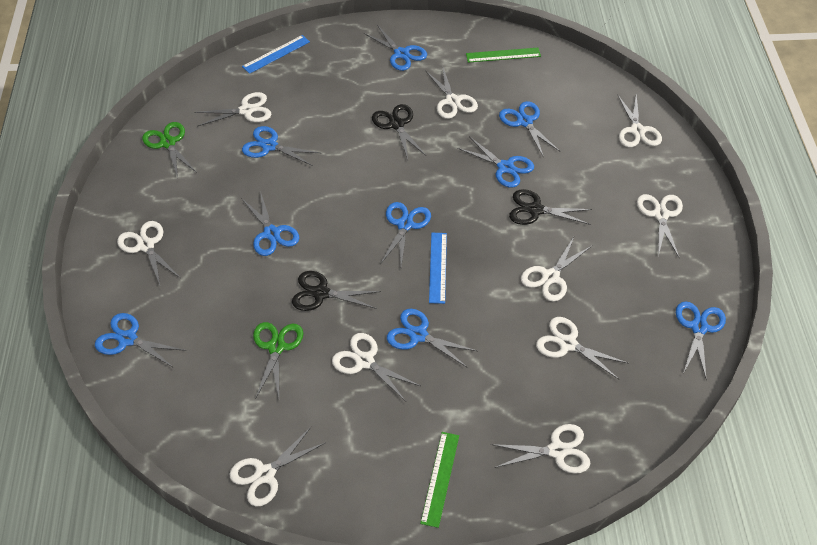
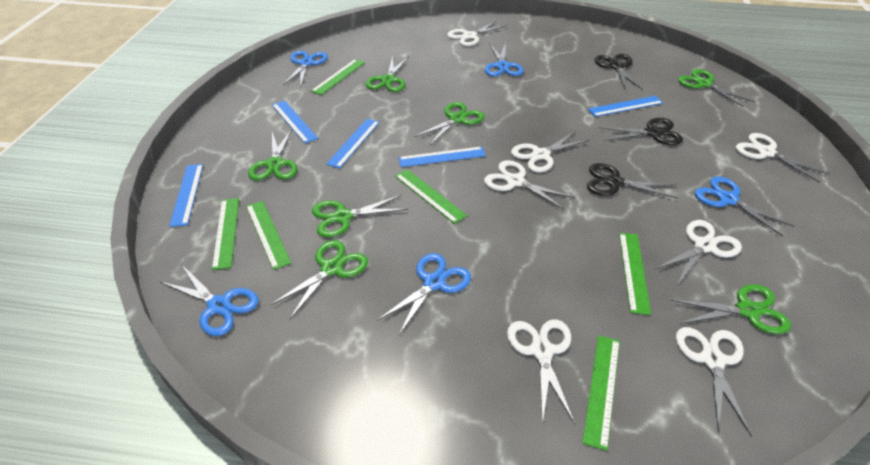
blue ruler: [242,35,310,74] [429,233,447,304] = 2 -> [169,164,203,227] [272,101,318,143] [326,119,380,168] [398,146,486,167] [588,96,663,117] = 5
blue scissors: [95,313,186,368] [241,191,299,256] [242,126,320,166] [364,25,427,71] [380,202,431,266] [387,309,477,368] [457,136,534,188] [499,101,560,156] [676,301,726,380] = 9 -> [161,264,259,336] [283,51,328,85] [377,253,471,335] [485,43,523,76] [695,176,795,237] = 5
green ruler: [420,432,459,528] [466,48,541,63] = 2 -> [212,198,239,270] [246,201,291,270] [311,59,365,95] [395,169,467,224] [582,335,620,451] [619,233,651,315] = 6
green scissors: [142,122,197,178] [253,322,304,399] = 2 -> [248,129,297,180] [270,240,368,319] [312,195,407,237] [366,56,409,92] [414,102,485,145] [671,284,791,334] [678,69,754,107] = 7
white scissors: [117,221,180,285] [194,92,272,127] [229,427,325,506] [332,333,420,400] [425,65,478,119] [491,424,591,474] [521,237,592,302] [536,317,629,379] [618,94,662,147] [637,194,683,257] = 10 -> [447,21,507,46] [484,160,575,210] [507,320,575,424] [511,131,590,172] [655,220,742,285] [676,327,752,437] [736,133,829,183] = 7

